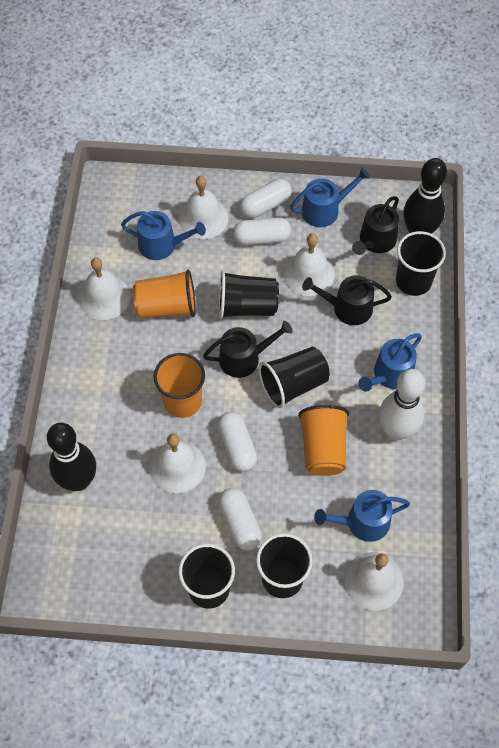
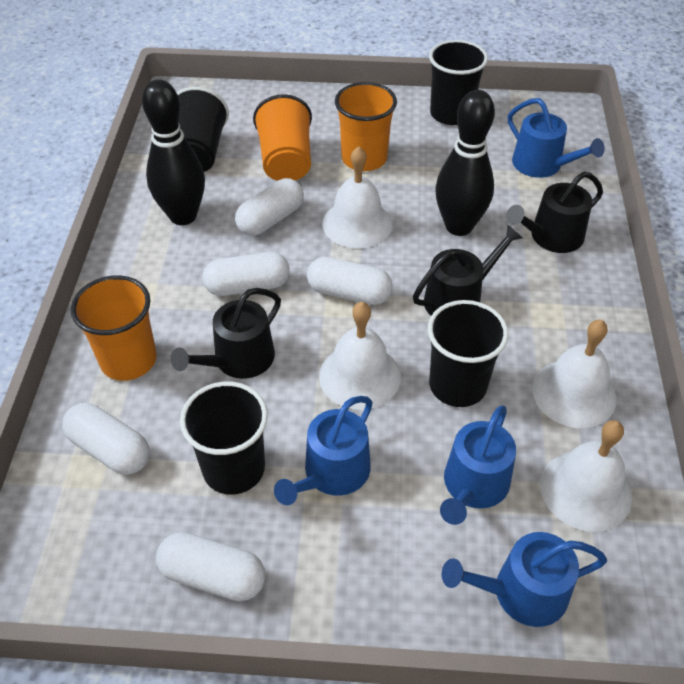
black cup: [179,544,235,609] [219,271,279,319] [256,533,313,598] [259,347,330,408] [396,231,446,296] = 5 -> [177,87,229,172] [180,382,268,495] [428,300,509,407] [429,40,488,125] = 4
white bell: [78,258,131,320] [149,434,206,493] [179,176,228,239] [283,234,335,296] [344,552,404,611] = 5 -> [319,302,401,410] [322,146,392,249] [532,320,616,428] [540,420,632,532] = 4
white bowling pin: [379,369,425,440] = 1 -> none = 0
white capsule: [217,412,257,472] [218,488,262,550] [233,217,291,245] [240,179,292,218] = 4 -> [62,403,150,475] [156,532,265,601] [203,252,290,296] [235,178,304,236] [307,257,393,305] = 5

